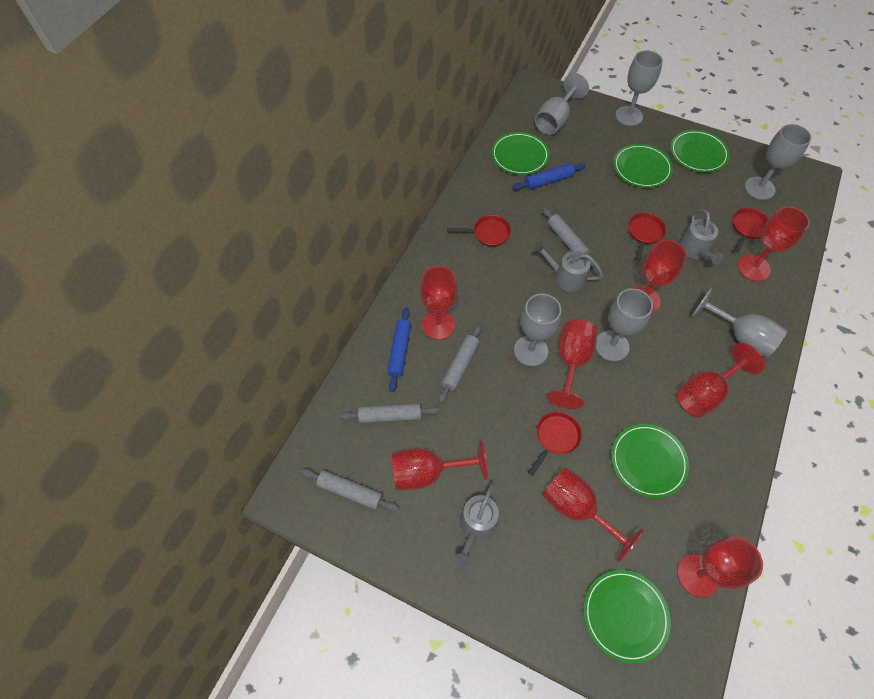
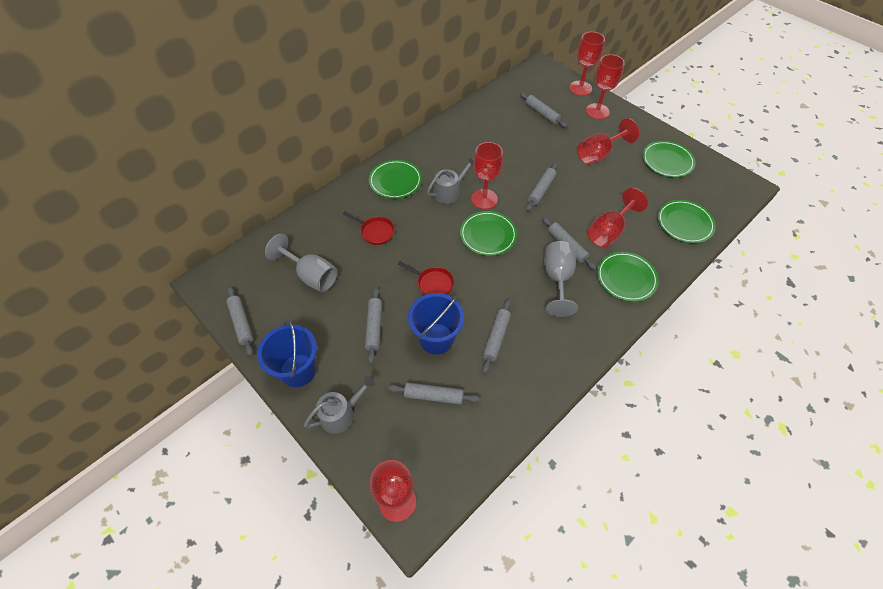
blue bucket: none = 0 -> [257,320,317,387] [408,293,464,355] = 2
blue rolling pin: [387,307,411,392] [513,163,586,190] = 2 -> none = 0
grey goblet: [514,294,561,366] [535,73,589,135] [596,288,653,361] [615,50,663,126] [691,288,787,358] [745,124,812,200] = 6 -> [265,234,338,292] [544,241,578,317] = 2
grey rolling pin: [301,468,399,512] [340,403,440,423] [438,324,482,404] [542,207,595,268] = 4 -> [226,287,254,356] [365,287,382,364] [387,382,481,405] [482,299,511,374] [520,92,567,128] [526,163,558,211] [542,217,596,270] = 7
grey watering can: [455,482,499,567] [533,241,603,292] [679,209,723,264] = 3 -> [304,376,375,434] [427,157,473,204] = 2
red goblet: [392,441,488,490] [420,266,458,340] [542,467,644,562] [547,319,597,409] [633,240,687,313] [677,343,765,417] [677,537,763,597] [738,206,810,281] = 8 -> [370,460,416,522] [471,142,503,209] [569,32,605,96] [577,118,639,165] [586,54,625,119] [587,188,648,248] = 6
red pan: [447,215,511,247] [528,411,582,476] [628,213,666,261] [732,208,769,252] = 4 -> [343,211,395,245] [398,261,454,295] = 2

